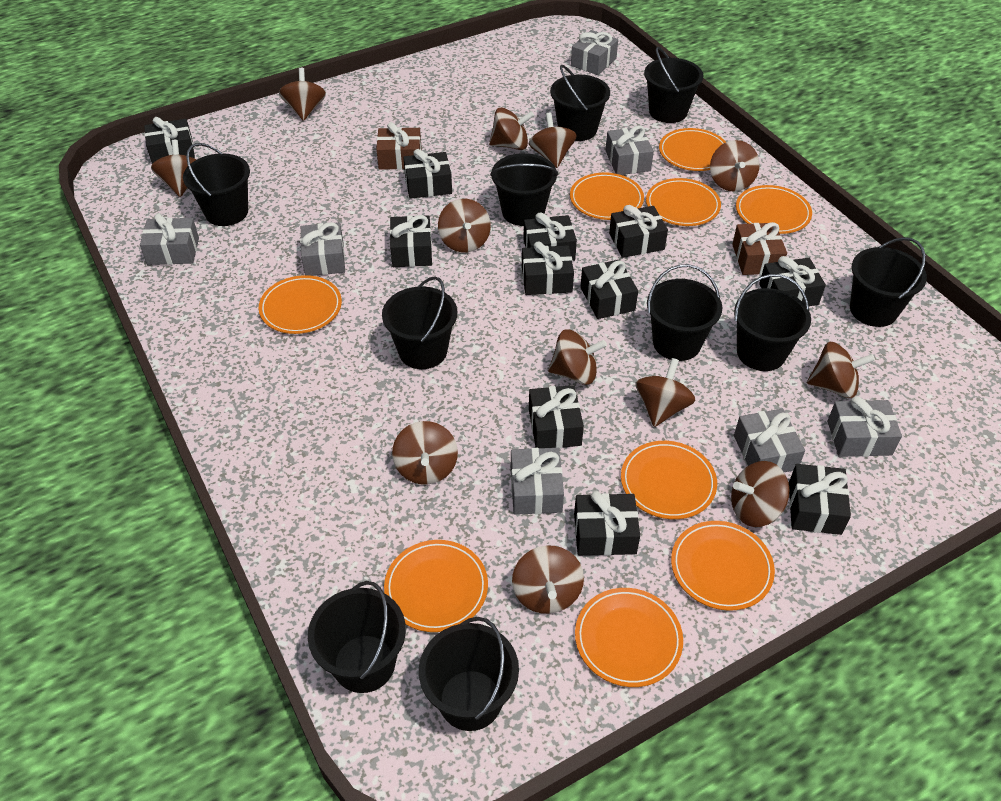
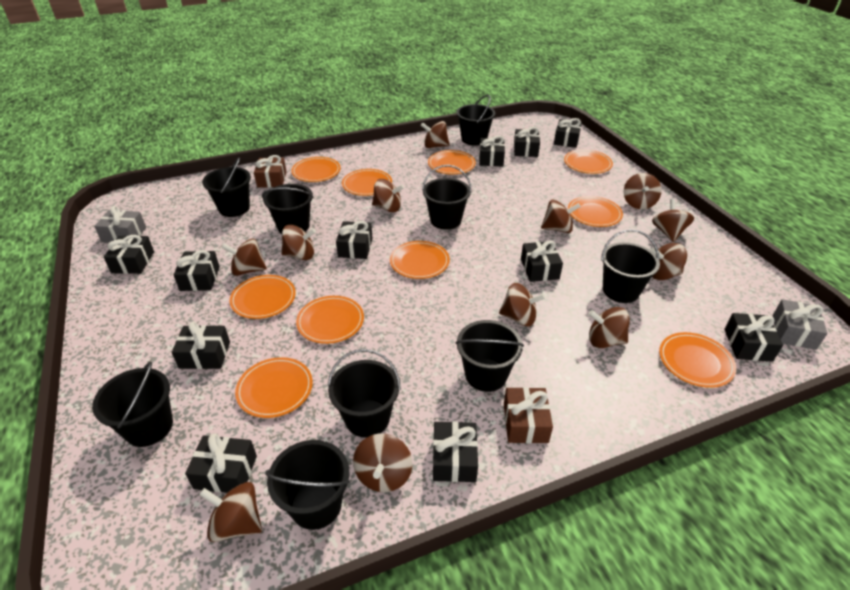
black bucket: [183,143,250,226] [308,581,406,693] [382,276,457,369] [419,617,519,731] [490,153,558,226] [550,65,610,141] [644,47,703,123] [647,264,722,361] [734,274,811,371] [850,237,927,327] = 10 -> [92,361,173,447] [202,158,251,217] [262,184,314,234] [266,440,350,530] [328,349,401,438] [422,165,472,230] [455,320,524,392] [456,95,495,146] [601,229,660,303] = 9
grey gift: [140,213,199,265] [300,222,345,276] [511,448,564,515] [571,30,618,75] [605,125,654,175] [734,408,805,472] [827,396,902,457] = 7 -> [94,206,146,242] [773,299,828,350] = 2
orange plate: [258,275,342,334] [384,540,488,632] [570,172,644,220] [575,588,683,687] [621,441,717,519] [646,178,721,226] [659,128,726,171] [671,521,775,611] [736,185,812,234] = 9 -> [230,275,296,319] [235,357,313,418] [291,157,341,182] [296,296,364,344] [342,169,392,196] [390,241,450,279] [428,150,476,174] [564,149,613,174] [568,196,623,227] [659,332,736,388] = 10

